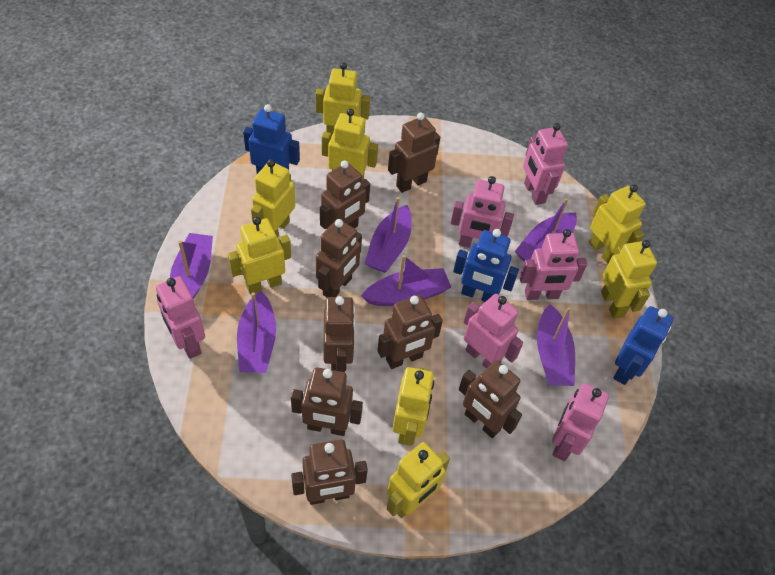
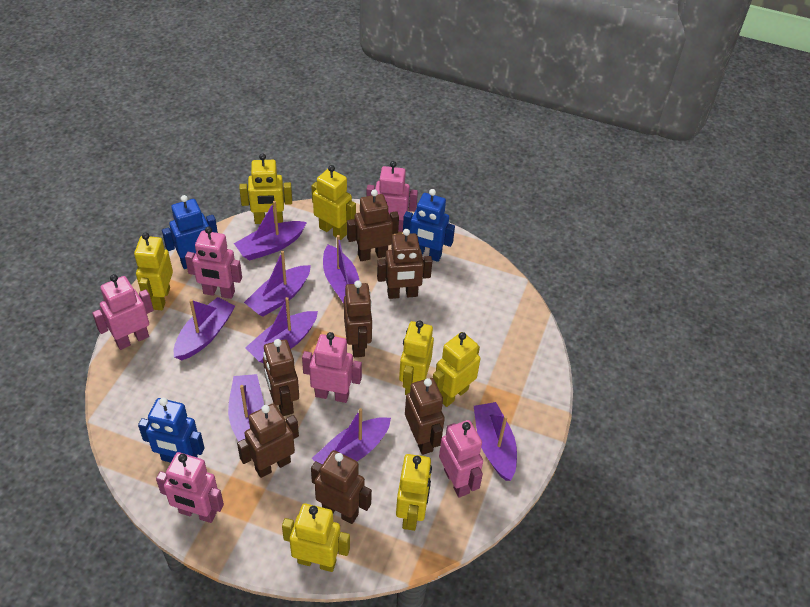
brown robot: [291,367,363,436] [291,439,368,505] [316,219,362,297] [320,160,370,229] [324,296,355,373] [377,295,443,369] [388,113,440,193] [459,360,522,438] = 8 -> [237,403,299,478] [263,339,299,416] [311,450,372,524] [344,280,372,357] [347,189,399,261] [377,229,432,299] [405,378,445,455] = 7
purple boat: [170,233,213,299] [237,290,276,373] [361,255,451,306] [365,197,412,273] [515,198,577,262] [537,304,575,386] = 6 -> [174,297,235,360] [228,374,264,442] [234,201,307,261] [244,251,311,317] [245,297,318,363] [312,408,391,464] [323,235,360,303] [474,402,517,481] = 8
yellow robot: [227,217,291,295] [251,159,295,237] [315,62,370,134] [322,109,378,180] [387,442,450,518] [392,367,434,446] [589,184,646,264] [601,240,657,319] = 8 -> [134,232,173,310] [239,153,292,224] [282,503,350,572] [311,165,356,240] [396,454,432,531] [399,320,434,395] [433,332,480,407] = 7

